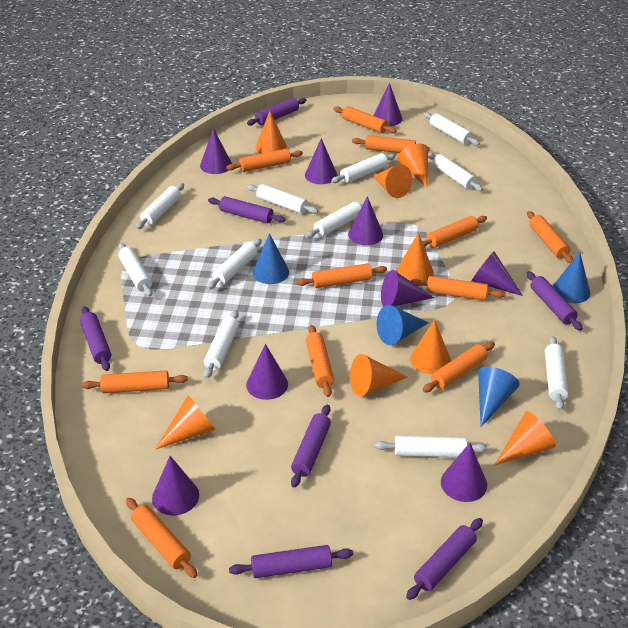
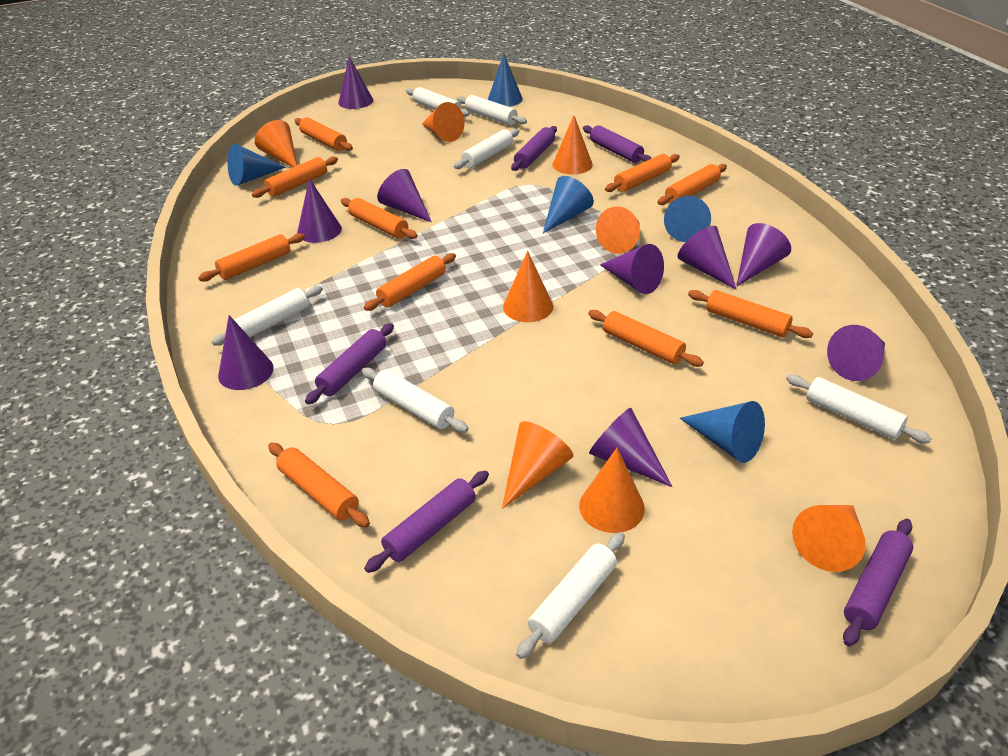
blue cone: [252,233,289,284] [377,305,429,345] [478,367,520,427] [553,252,591,303] = 4 -> [228,144,286,186] [488,54,523,107] [543,176,594,233] [664,196,711,242] [680,401,765,463] = 5
orange rolling pin: [82,371,188,393] [126,498,197,578] [226,149,303,172] [297,263,387,288] [306,325,334,397] [334,106,397,133] [352,135,430,153] [411,276,505,301] [422,216,487,248] [423,342,495,392] [527,211,573,263] = 11 -> [198,233,305,282] [252,157,338,198] [268,443,370,527] [294,117,353,151] [341,198,418,239] [364,253,456,311] [588,310,704,367] [605,154,680,192] [657,164,727,205] [688,290,813,338] = 10
purple rolling pin: [80,306,111,371] [208,196,285,224] [229,545,353,578] [247,98,306,125] [291,405,331,488] [406,518,483,600] [527,271,583,331] = 7 -> [305,323,394,405] [364,471,489,573] [511,126,557,171] [583,125,652,163] [843,519,913,647] = 5
white rolling pin: [118,243,153,296] [136,183,184,229] [204,310,239,379] [207,239,262,290] [247,184,318,214] [305,201,364,238] [331,153,396,183] [375,436,487,457] [424,112,480,146] [428,152,483,191] [545,336,568,411] = 11 -> [212,286,323,346] [362,368,468,432] [406,87,470,117] [454,129,519,169] [457,95,527,125] [516,532,625,659] [786,374,932,443] = 7

